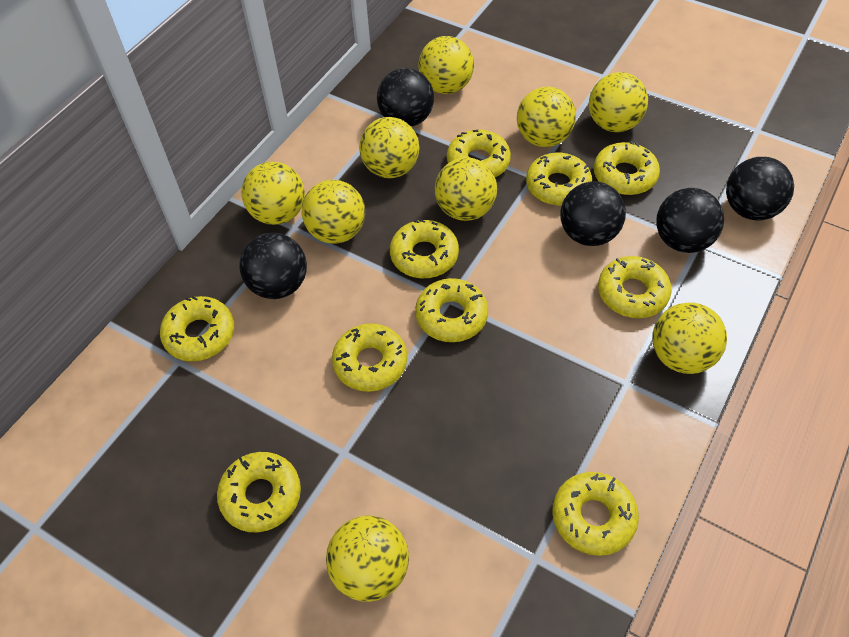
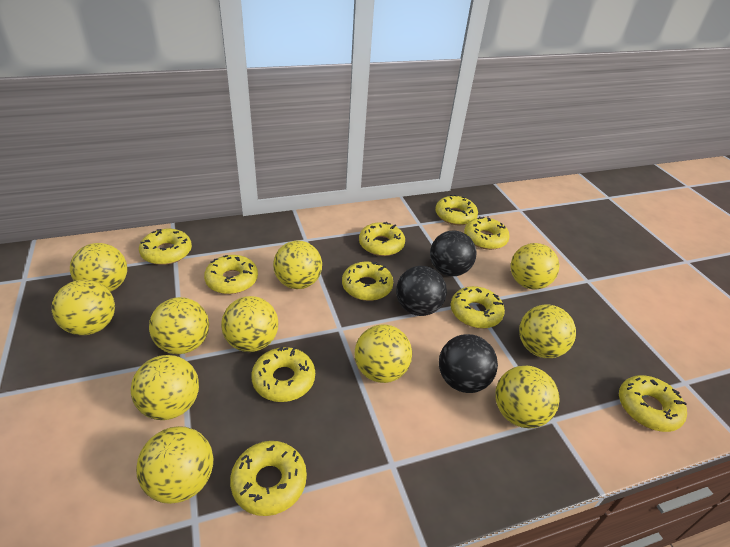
black ball: [239,233,307,299] [377,68,434,127] [560,181,626,246] [656,188,724,253] [726,157,794,221] = 5 -> [396,266,447,316] [430,231,476,276] [439,334,498,393] = 3
yellow ball: [242,162,305,225] [301,180,365,244] [326,516,409,602] [359,117,420,178] [418,36,474,94] [434,157,497,221] [517,87,576,147] [589,72,648,132] [652,303,727,374] = 9 -> [52,280,115,335] [70,243,127,292] [130,355,199,420] [136,426,213,504] [149,297,209,354] [221,296,278,352] [273,241,322,289] [355,324,412,383] [495,366,559,429] [511,243,559,289] [519,304,576,358] = 11

